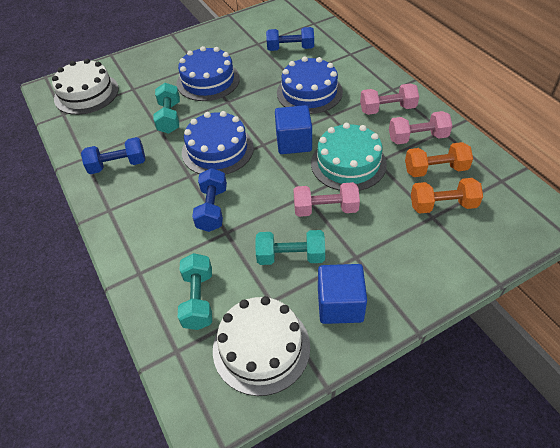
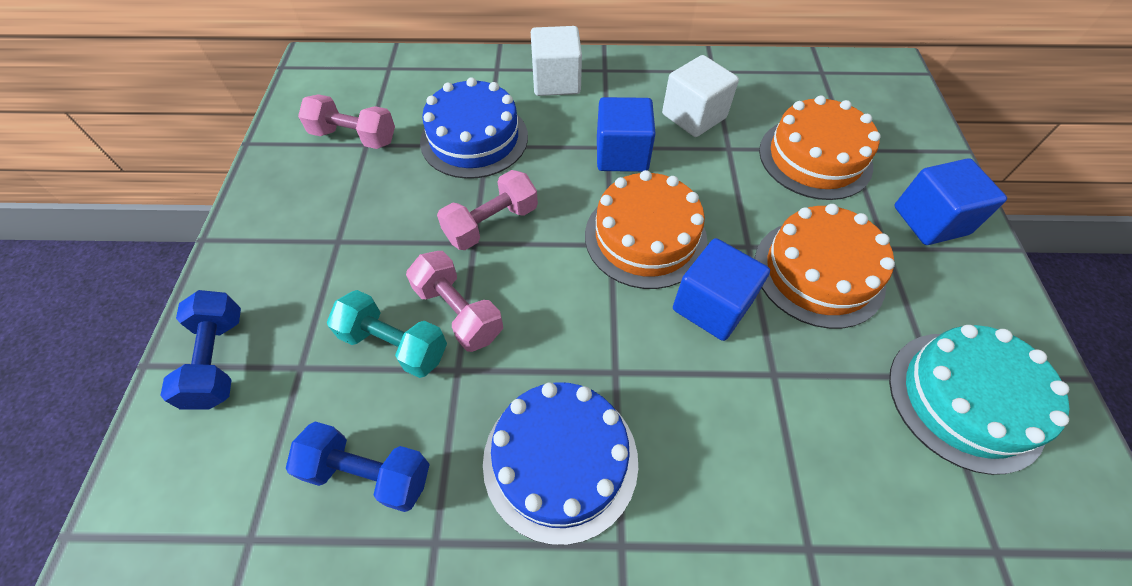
blue cake: [177,46,240,101] [182,111,254,175] [277,57,343,114] = 3 -> [420,77,528,179] [483,382,638,545] = 2
blue cube: [275,105,312,154] [318,264,367,324] = 2 -> [597,97,656,172] [673,238,770,341] [894,158,1007,245] = 3
blue dumbbell: [81,137,145,174] [192,168,227,232] [266,27,314,51] = 3 -> [160,290,241,410] [286,421,430,512] = 2
orange cake: none = 0 -> [585,170,708,289] [755,204,895,329] [759,95,881,200] = 3
orange dumbbell: [405,142,473,177] [411,178,483,213] = 2 -> none = 0
turquoise dumbbell: [153,83,180,134] [178,253,212,330] [255,230,325,265] = 3 -> [327,290,447,378] = 1
white cake: [52,59,119,115] [213,296,310,396] = 2 -> none = 0
white cube: none = 0 -> [531,26,582,96] [662,55,739,137] = 2

